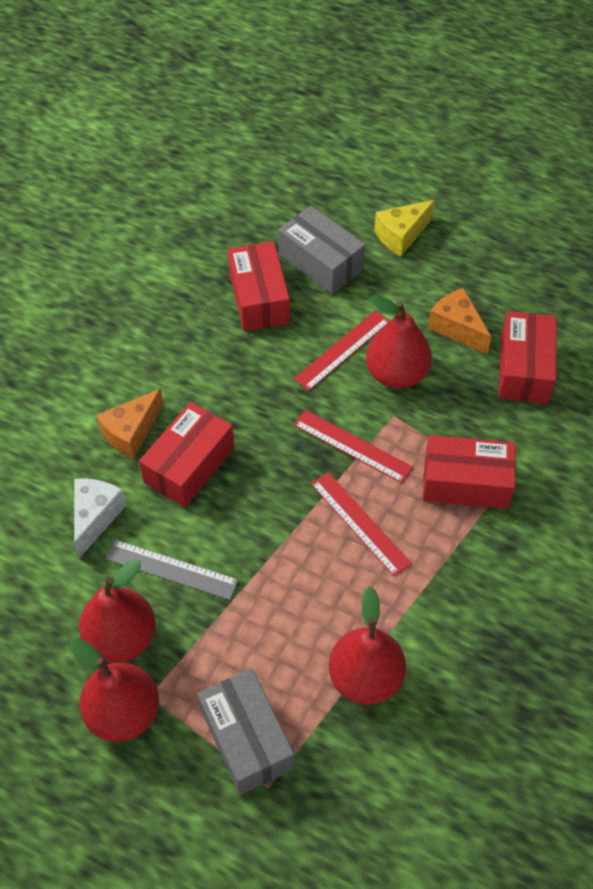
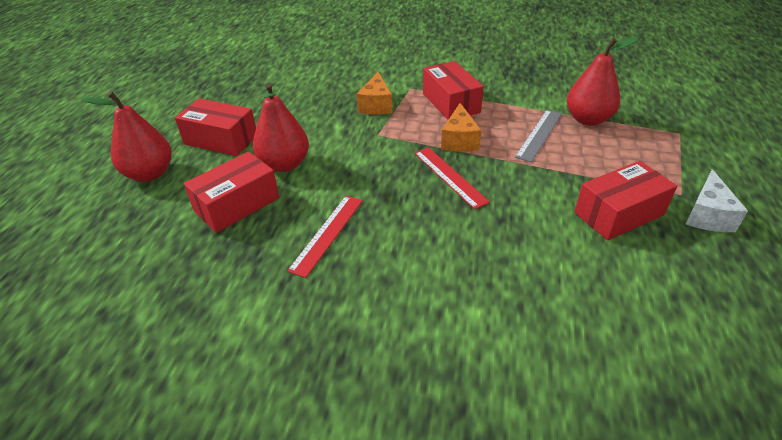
grey box: [197,668,294,795] [279,206,365,294] = 2 -> none = 0
red pear: [70,639,159,742] [79,559,156,663] [329,586,406,705] [366,295,432,389] = 4 -> [80,91,172,182] [253,83,309,172] [567,37,639,126] = 3
red ruler: [294,310,390,391] [294,410,413,483] [311,472,412,577] = 3 -> [287,196,363,278] [415,147,490,209] = 2
yellow cheese: [374,200,435,256] = 1 -> none = 0

